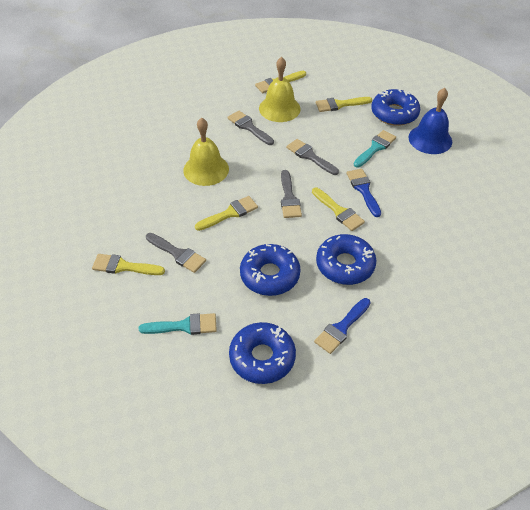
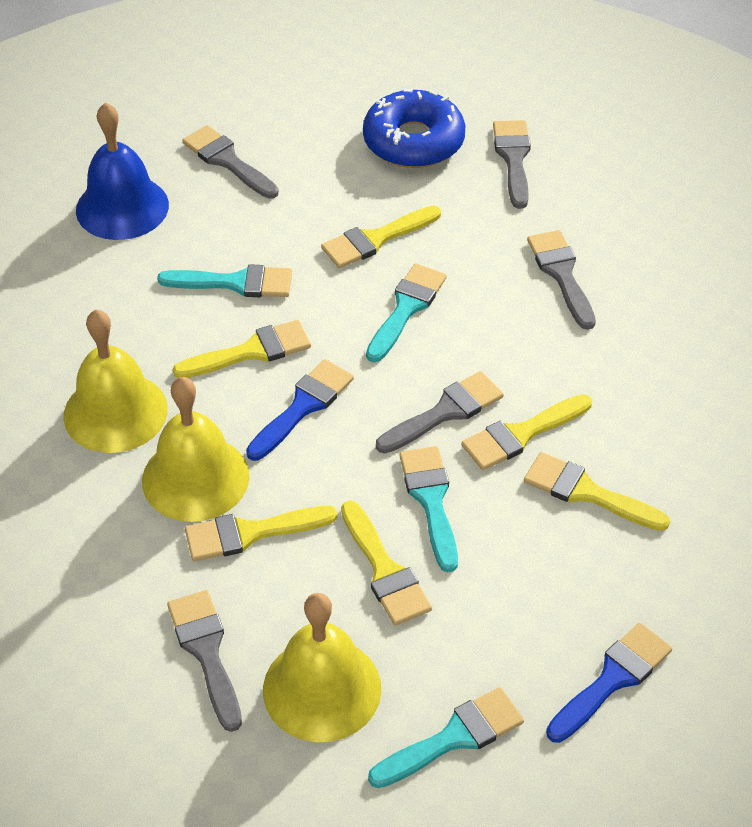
blue donut: [229,322,296,384] [240,244,301,296] [316,234,377,285] [371,89,420,126] = 4 -> [363,89,465,168] = 1
grey brush: [146,233,206,273] [228,110,274,145] [281,170,302,218] [286,139,339,175] = 4 -> [167,590,242,732] [182,125,279,199] [376,371,504,453] [493,120,531,209] [527,230,596,330] = 5
turquoise brush: [139,313,217,335] [354,130,396,167] = 2 -> [157,264,292,297] [366,263,447,362] [368,687,524,788] [399,446,458,573] = 4
yellow bell: [183,118,229,186] [259,57,301,122] = 2 -> [64,310,168,453] [142,377,249,522] [263,593,381,742] = 3
yellow brush: [92,254,165,275] [195,196,258,231] [255,71,306,93] [312,188,365,231] [316,97,372,112] = 5 -> [173,320,311,378] [185,506,338,561] [321,205,441,268] [341,500,432,625] [461,394,592,470] [524,452,670,531] = 6

